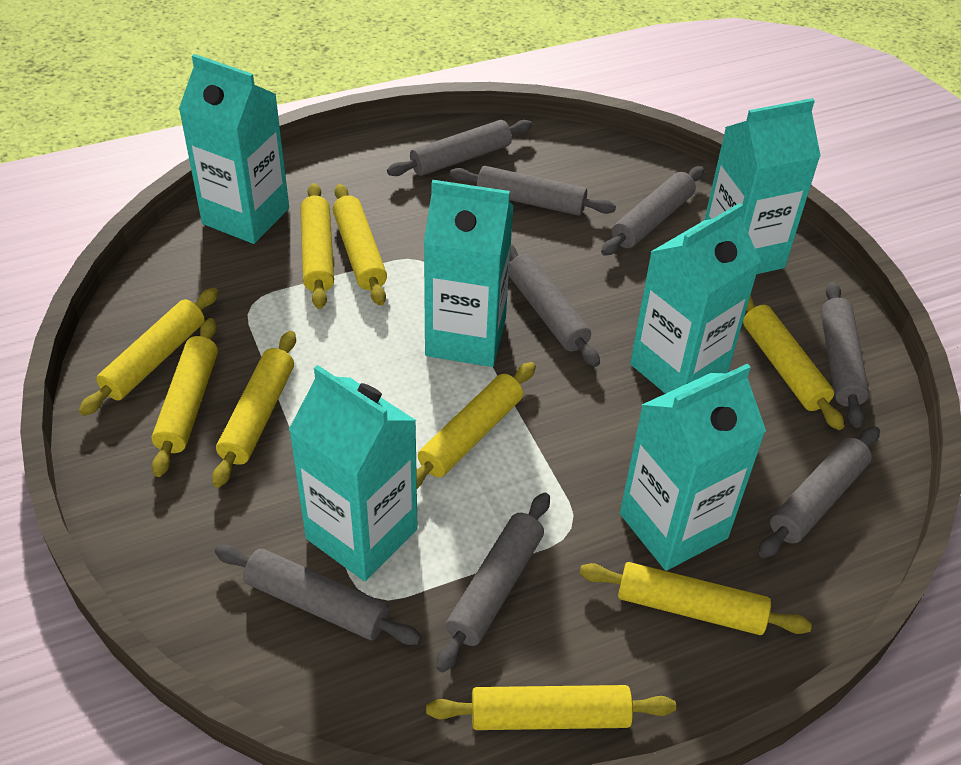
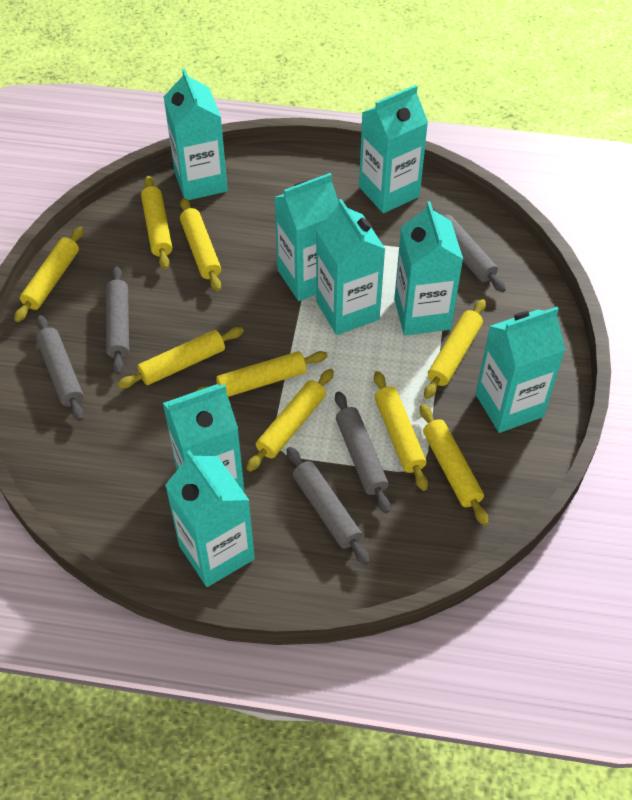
grey rolling pin: [215,545,422,645] [387,120,532,176] [436,492,550,672] [450,166,616,216] [509,244,600,367] [601,166,704,256] [759,426,880,558] [820,282,869,428] = 8 -> [36,315,84,421] [106,266,129,374] [286,447,370,565] [335,391,390,513] [432,206,506,292] = 5
turquoise carton: [179,54,289,244] [289,365,418,581] [424,180,514,367] [620,364,766,571] [630,203,761,394] [705,98,821,274] = 6 -> [163,384,244,492] [164,68,228,200] [165,450,255,587] [274,173,339,301] [316,199,385,335] [359,85,428,213] [394,201,463,335] [476,307,566,433] = 8

